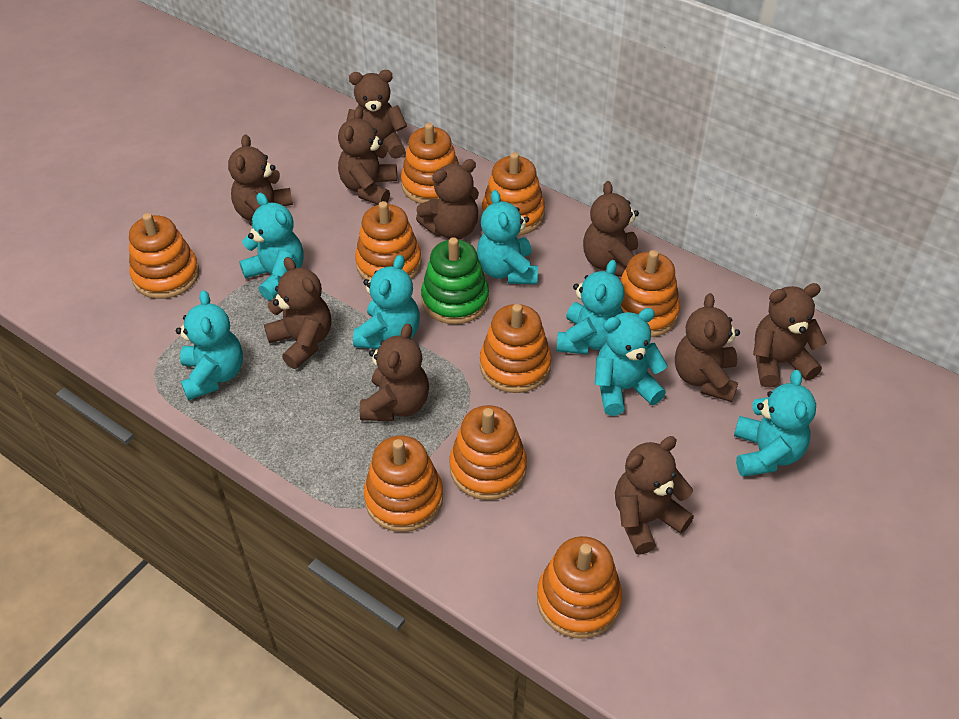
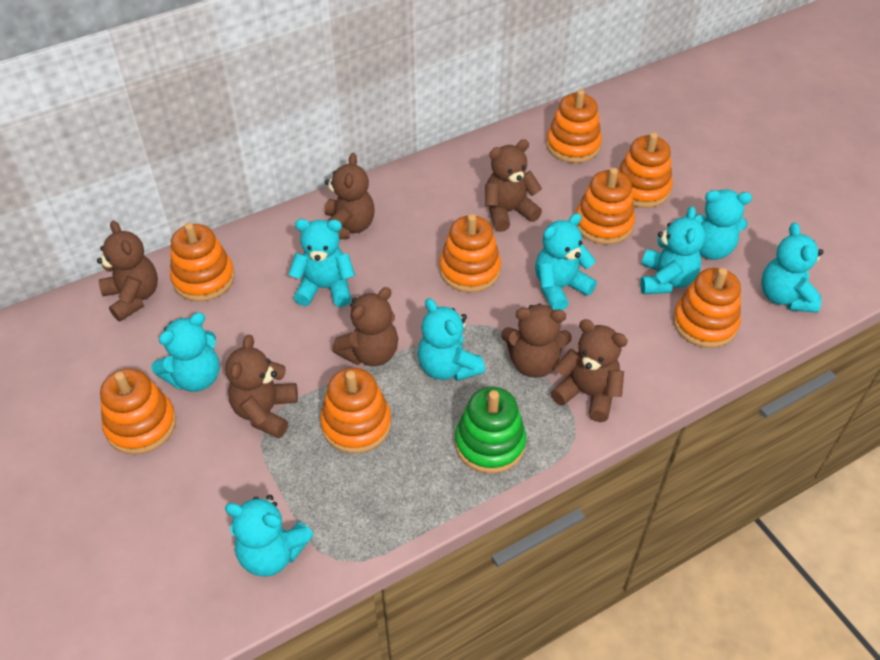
brown teddy bear: [228,134,293,221] [264,257,331,369] [338,107,397,205] [346,70,407,159] [360,324,429,421] [416,159,479,240] [583,181,639,277] [615,436,694,555] [675,293,740,402] [753,283,827,387] = 10 -> [97,220,158,321] [225,335,298,438] [325,153,375,239] [332,287,398,366] [485,139,542,232] [501,303,572,378] [550,319,628,422] = 7
orange stacking toy: [129,213,199,299] [355,201,422,280] [364,435,443,532] [401,123,459,204] [450,405,527,500] [480,304,551,393] [482,152,545,236] [537,536,622,639] [620,250,680,337] = 9 -> [100,369,176,455] [170,223,235,302] [320,368,391,453] [439,214,501,293] [546,89,602,163] [576,167,635,245] [618,132,673,208] [673,268,741,348] = 8
turquoise teddy bear: [176,290,243,400] [239,193,304,301] [353,255,420,349] [477,190,538,284] [557,260,625,354] [595,308,668,416] [734,370,816,477] = 7 -> [151,313,220,392] [225,495,314,577] [288,219,355,307] [418,298,485,381] [535,213,597,310] [640,206,706,294] [685,189,752,260] [761,222,824,313] = 8

